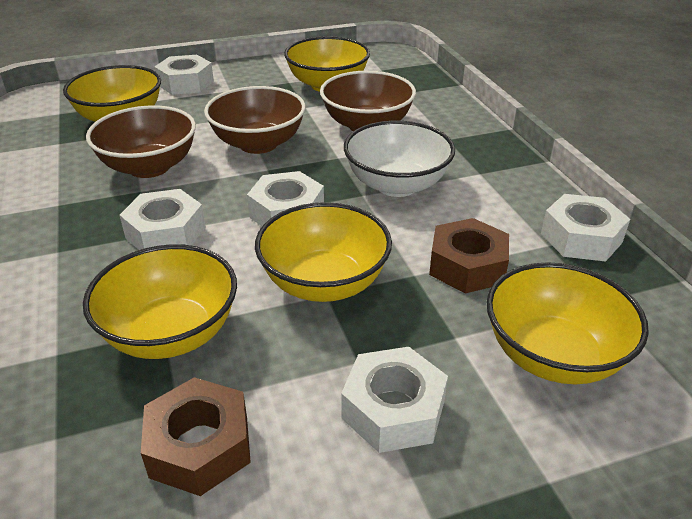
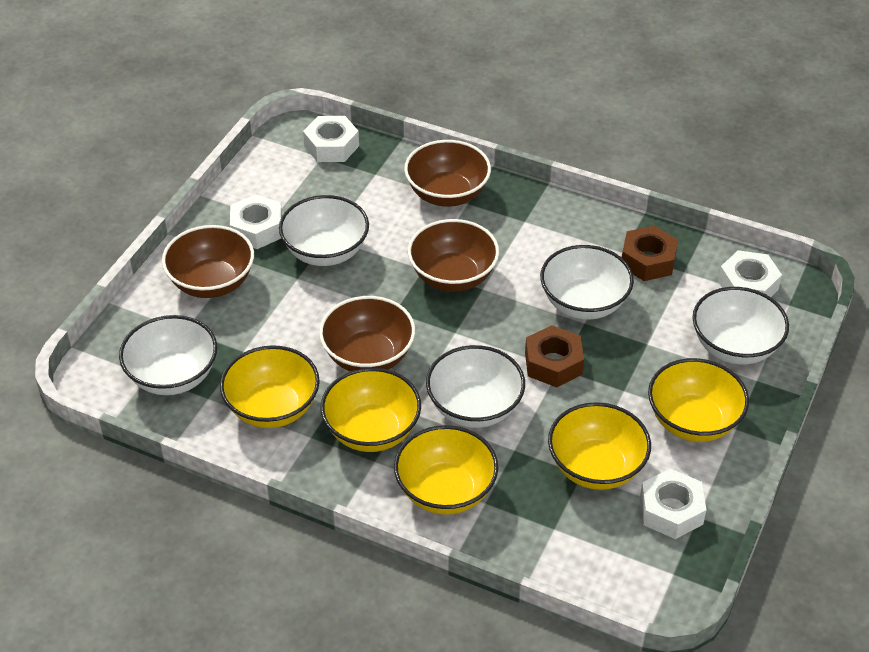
brown bowl: [86,105,196,178] [204,86,306,154] [320,71,416,131] = 3 -> [162,225,254,298] [319,296,415,372] [404,140,491,207] [408,219,499,292] = 4
white bowl: [344,121,455,197] = 1 -> [119,315,217,395] [279,195,369,266] [426,345,525,428] [540,245,634,320] [692,287,789,365] = 5
white nut: [120,189,206,250] [155,55,214,95] [247,171,324,226] [341,347,448,453] [541,194,630,262] = 5 -> [230,194,282,249] [303,116,359,162] [640,469,706,539] [718,250,782,297] = 4

